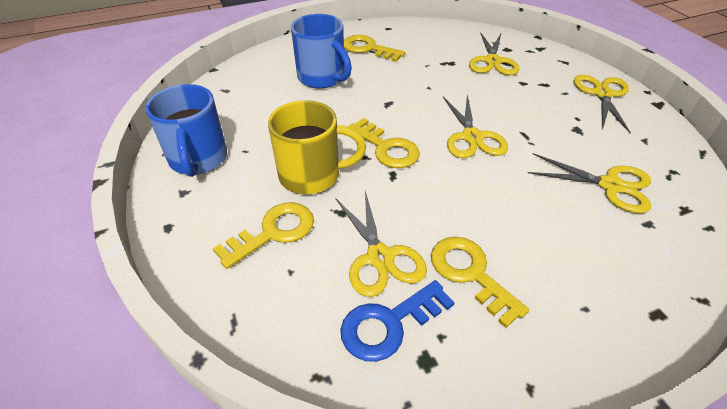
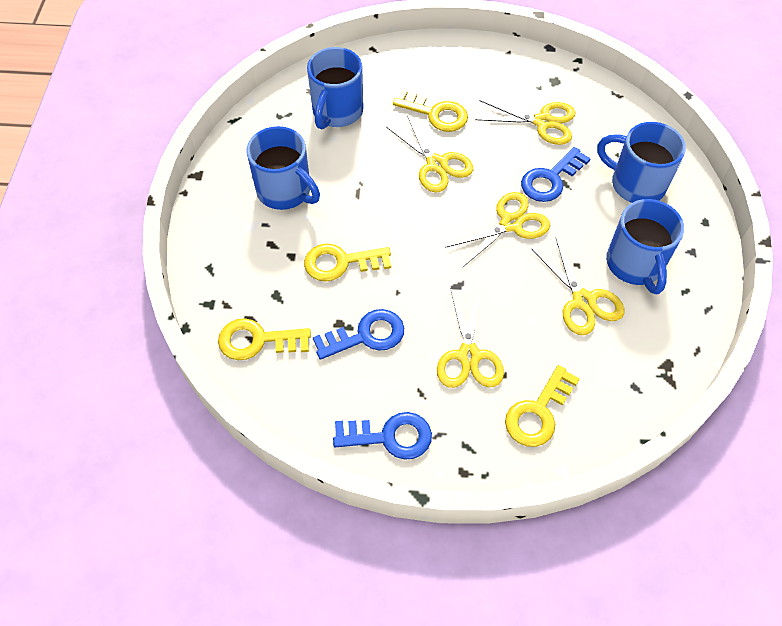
blue key: [340,280,455,362] = 1 -> [313,309,404,360] [333,412,432,460] [521,147,591,202] = 3
blue mug: [145,84,227,177] [291,14,352,88] = 2 -> [247,126,320,210] [307,47,363,129] [597,122,686,203] [606,199,684,294] = 4
yellow mug: [268,100,366,194] = 1 -> none = 0

